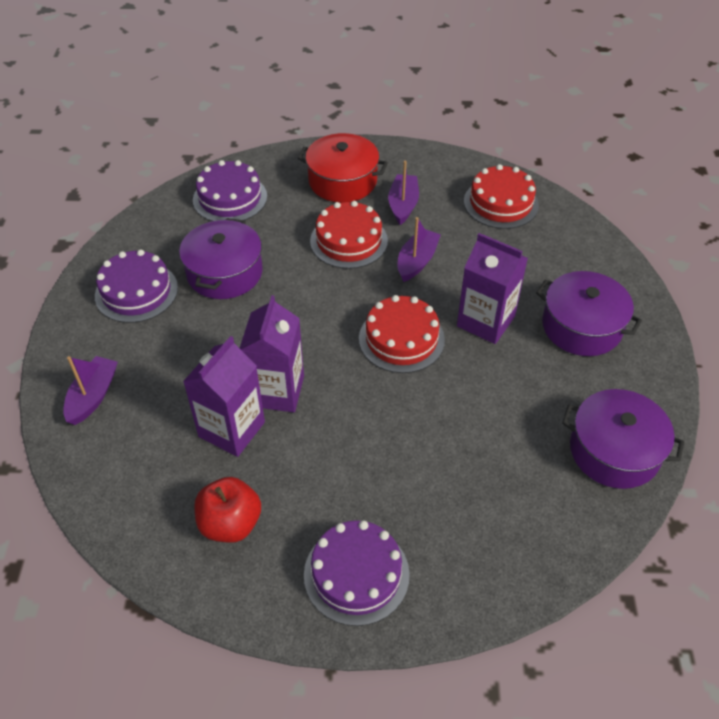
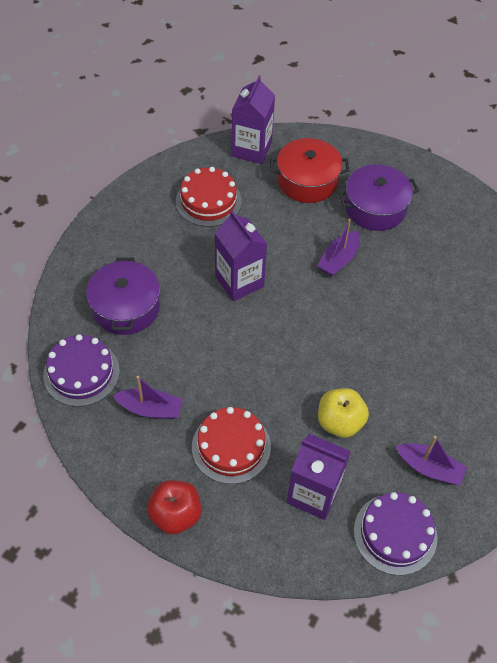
purple cake: [95,250,178,323] [193,160,267,221] [304,520,410,626] = 3 -> [43,334,120,407] [354,492,437,575] = 2
purple pot: [179,218,262,299] [536,271,642,356] [562,389,684,489] = 3 -> [86,258,160,335] [338,164,419,231] = 2
red cake: [310,201,388,269] [359,295,445,373] [464,164,539,229] = 3 -> [176,167,242,227] [192,407,271,484] = 2
yellow apple: none = 0 -> [318,388,369,438] = 1

